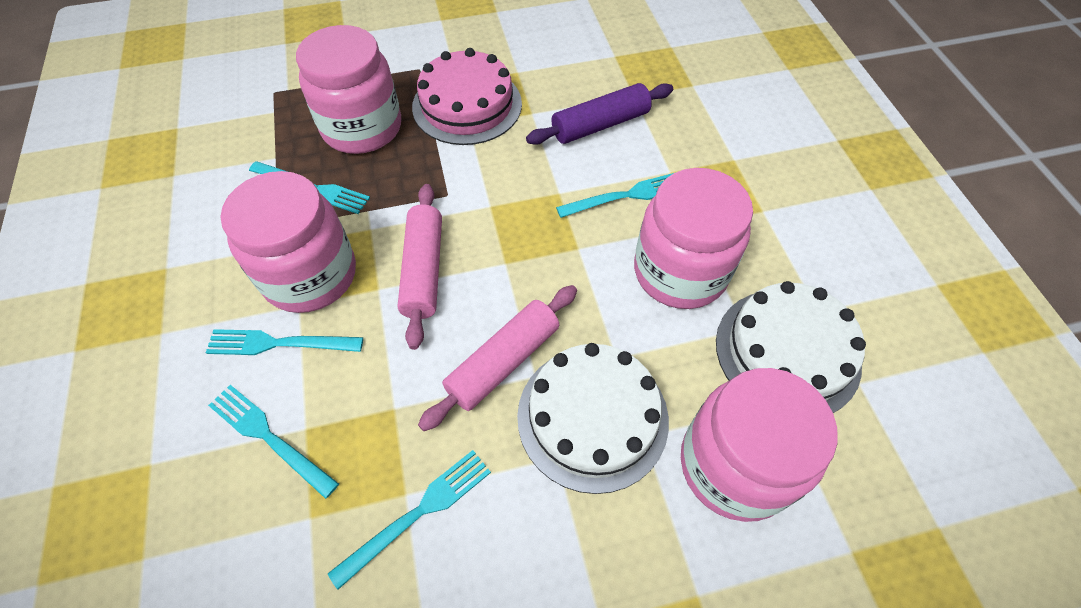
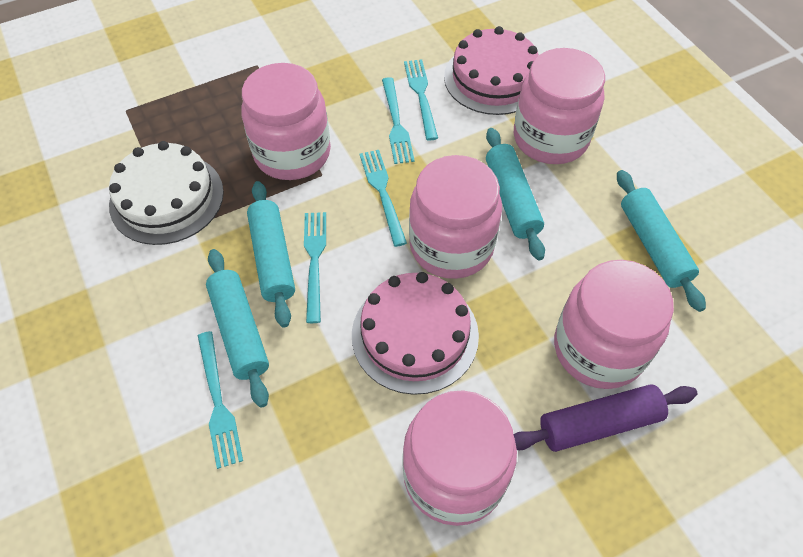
pink cake: [412,48,522,145] = 1 -> [352,272,479,395] [444,26,539,115] = 2
pink jar: [221,171,356,313] [296,25,401,154] [634,168,753,309] [681,368,838,522] = 4 -> [241,63,331,180] [403,391,517,526] [409,155,502,279] [514,48,605,164] [554,260,674,389] = 5
pink rolling pin: [398,184,442,350] [418,285,577,431] = 2 -> none = 0
turquoise rolling pin: none = 0 -> [206,249,269,408] [247,181,295,328] [486,128,545,260] [617,170,706,312] = 4
white cake: [517,343,669,494] [716,281,866,413] = 2 -> [109,141,224,245] = 1

